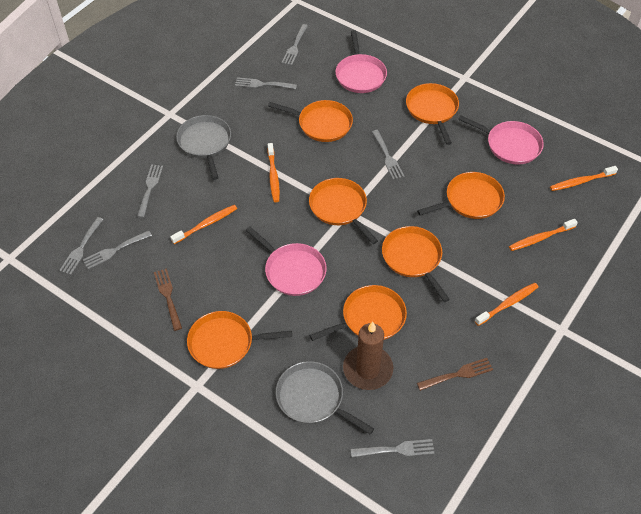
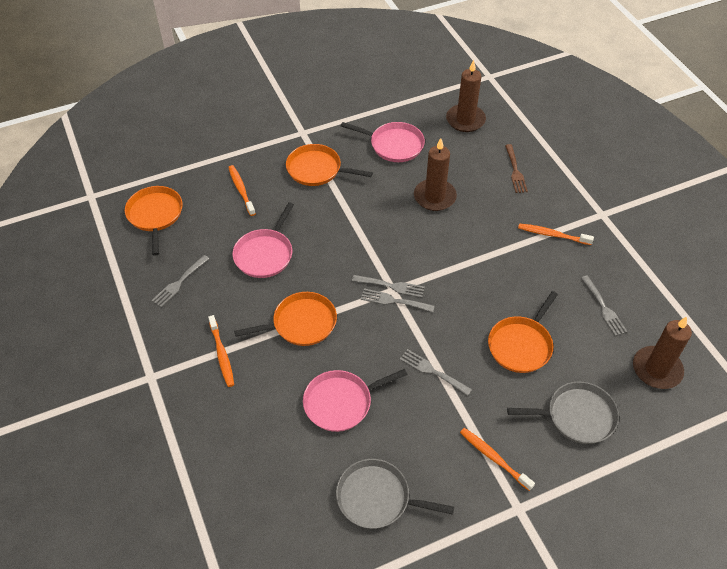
brown candle: [343,322,393,390] = 1 -> [414,138,457,211] [446,60,486,132] [633,316,692,389] = 3
brown fork: [154,269,182,331] [417,358,493,391] = 2 -> [505,144,528,193] = 1
grey fork: [59,217,104,275] [83,230,152,269] [137,165,163,218] [235,77,297,89] [282,24,308,65] [351,439,435,457] [372,130,404,180] = 7 -> [151,255,209,307] [352,275,425,298] [361,288,435,312] [400,349,472,396] [581,275,628,336] = 5
orange pan: [187,311,292,369] [268,100,353,142] [309,178,378,244] [310,285,407,341] [382,226,450,302] [406,83,459,145] [417,172,505,219] = 7 -> [125,186,183,255] [234,292,337,346] [286,144,373,186] [488,291,558,373] = 4
orange toothbrush: [170,205,237,244] [268,143,280,202] [475,283,538,326] [509,219,578,251] [550,166,618,191] = 5 -> [208,315,234,387] [228,165,256,216] [460,428,535,491] [518,223,594,245] = 4

